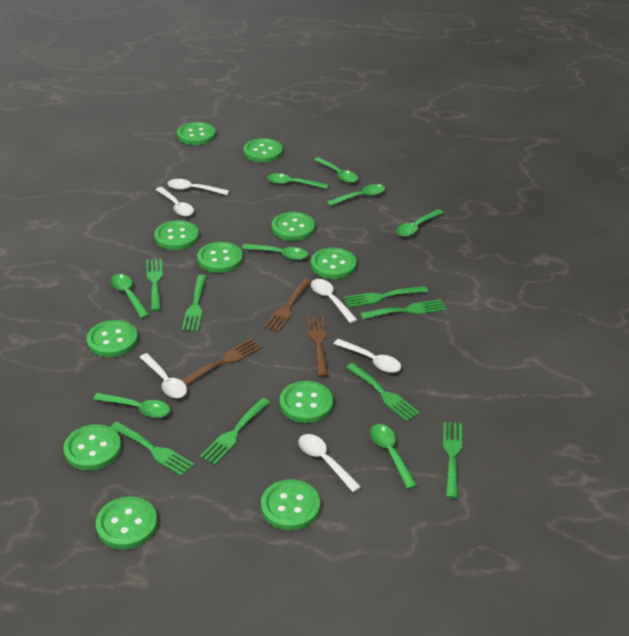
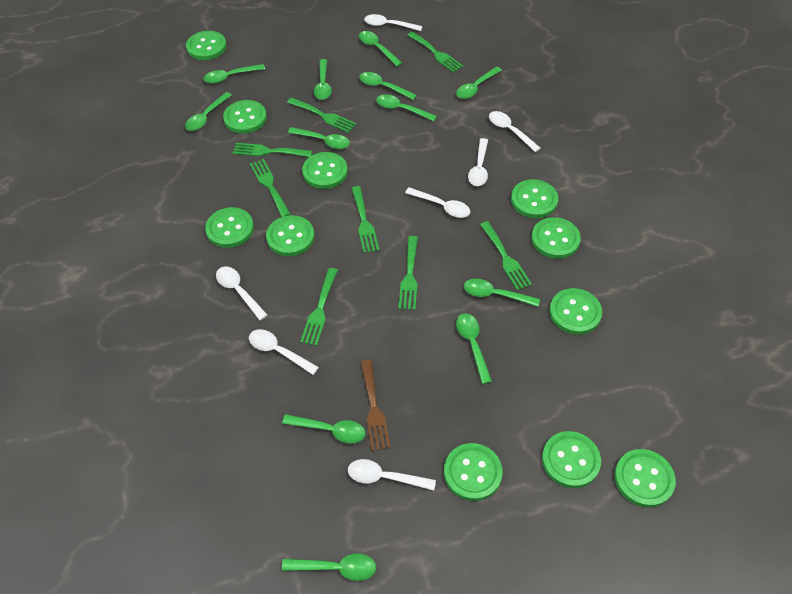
brown fork: [181,339,261,386] [264,279,312,333] [307,316,329,377] = 3 -> [361,360,390,451] = 1
green spoon: [93,393,170,418] [110,274,149,318] [242,244,308,260] [267,173,329,189] [314,157,358,183] [327,184,385,206] [370,424,417,489] [396,209,443,237] = 8 -> [185,92,232,131] [204,64,265,84] [282,414,365,444] [282,553,376,581] [288,127,350,149] [314,59,332,100] [359,31,402,66] [359,72,417,100] [376,94,437,121] [456,67,502,99] [456,313,492,384] [464,278,540,307] = 12
white spoon: [139,353,187,398] [156,187,194,216] [167,179,229,195] [298,434,361,492] [311,279,357,323] [334,339,401,373] = 6 -> [216,266,268,320] [249,329,319,375] [348,459,436,491] [364,14,423,31] [405,187,470,218] [468,138,488,186] [489,111,541,152] = 7

